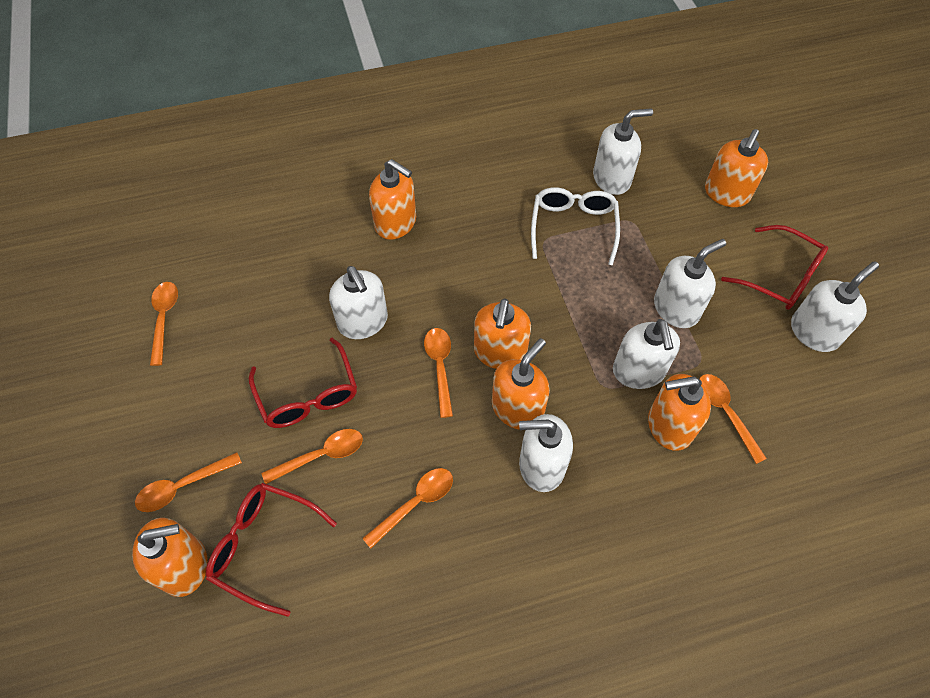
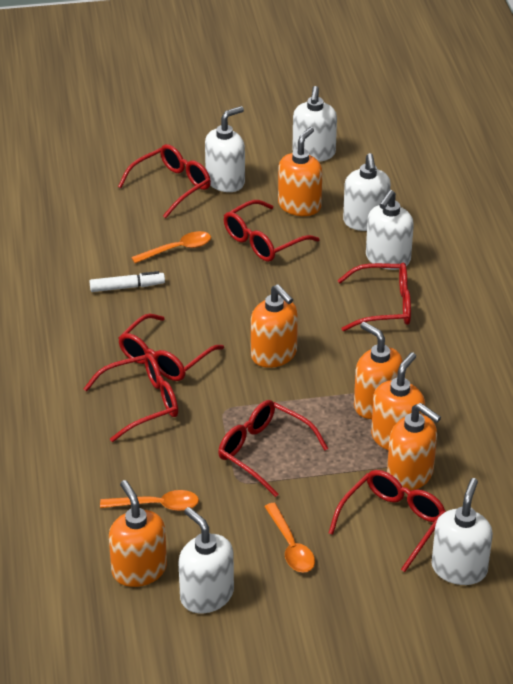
orange spoon: [135,452,242,512] [150,282,178,366] [261,429,363,484] [362,468,453,548] [424,328,453,418] [699,374,767,464] = 6 -> [100,490,199,511] [131,231,211,263] [264,503,315,572] = 3
red glasses: [206,483,337,617] [249,338,357,428] [721,225,828,310] = 3 -> [84,353,178,442] [118,144,211,218] [118,314,224,381] [218,400,328,497] [224,200,320,262] [329,470,446,572] [338,263,411,331] = 7
white glasses: [531,187,620,265] = 1 -> none = 0
white marker: none = 0 -> [90,271,165,292] = 1

